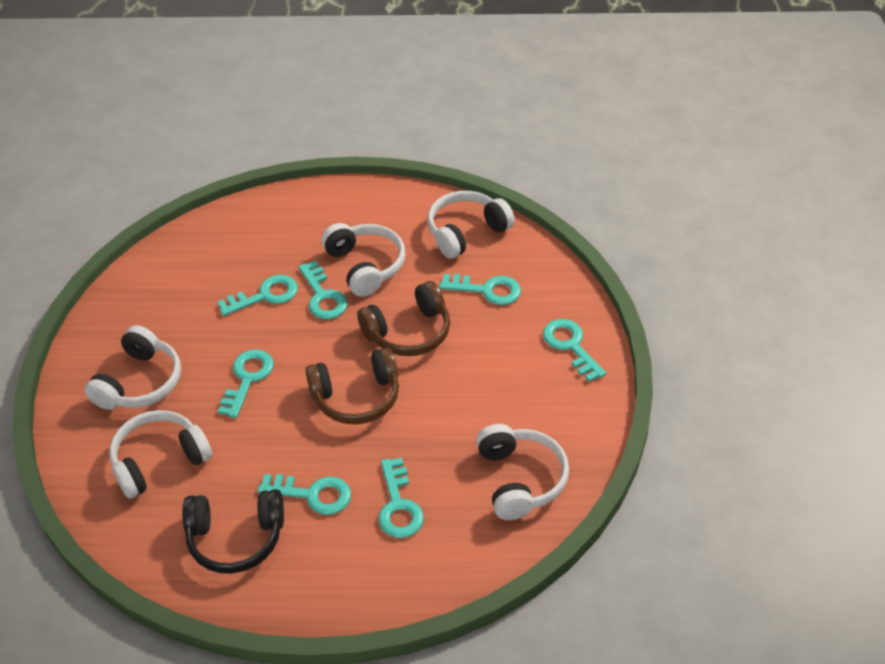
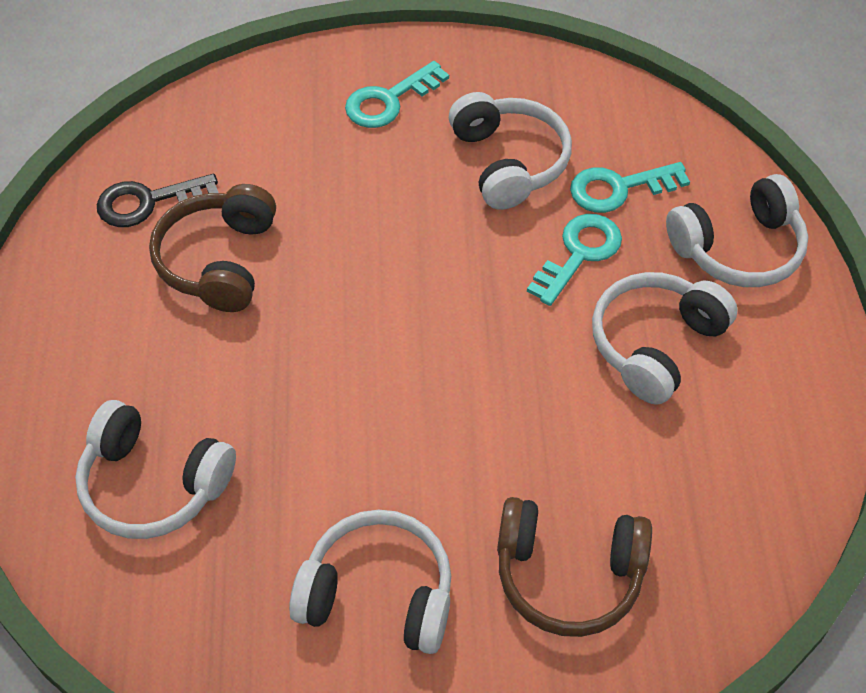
black headphones: [182,489,284,574] = 1 -> none = 0
black key: none = 0 -> [97,174,219,227] = 1
turquoise key: [218,275,298,316] [218,350,274,418] [258,474,351,515] [299,261,348,319] [378,458,424,538] [439,274,521,305] [543,319,606,382] = 7 -> [345,61,449,128] [527,214,622,306] [570,162,690,213] = 3

